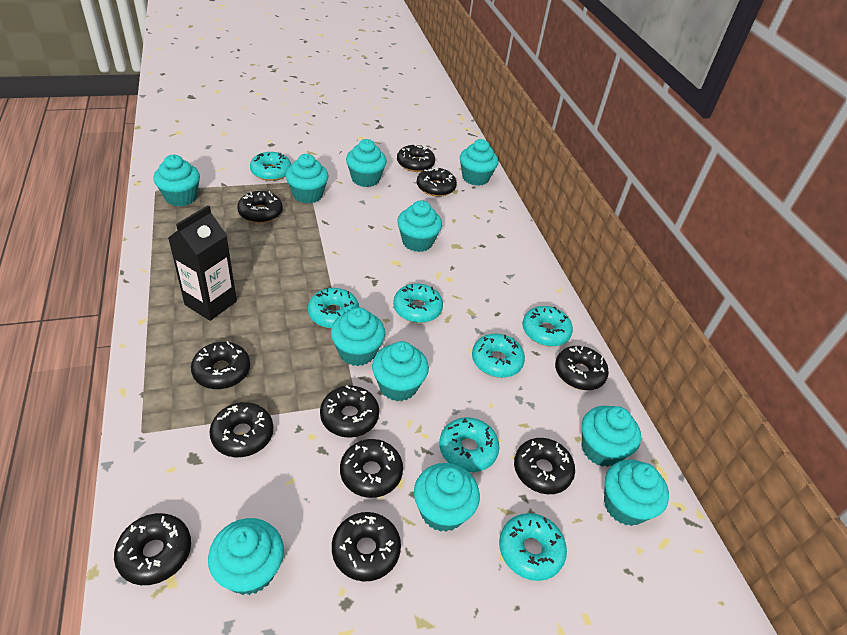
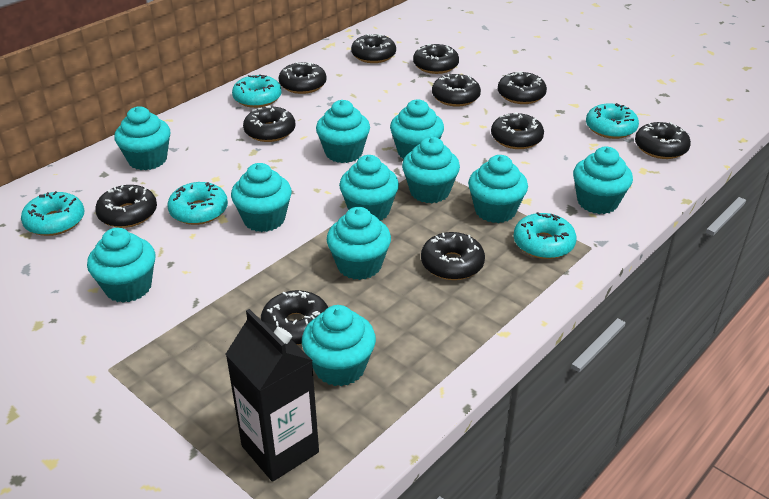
turquoise donut: [250,152,292,181] [308,288,359,328] [393,283,443,323] [439,417,499,472] [472,334,525,378] [499,513,567,581] [522,306,573,347] = 7 -> [21,191,84,236] [168,182,228,225] [232,75,281,108] [513,212,577,259] [586,103,639,139] = 5

